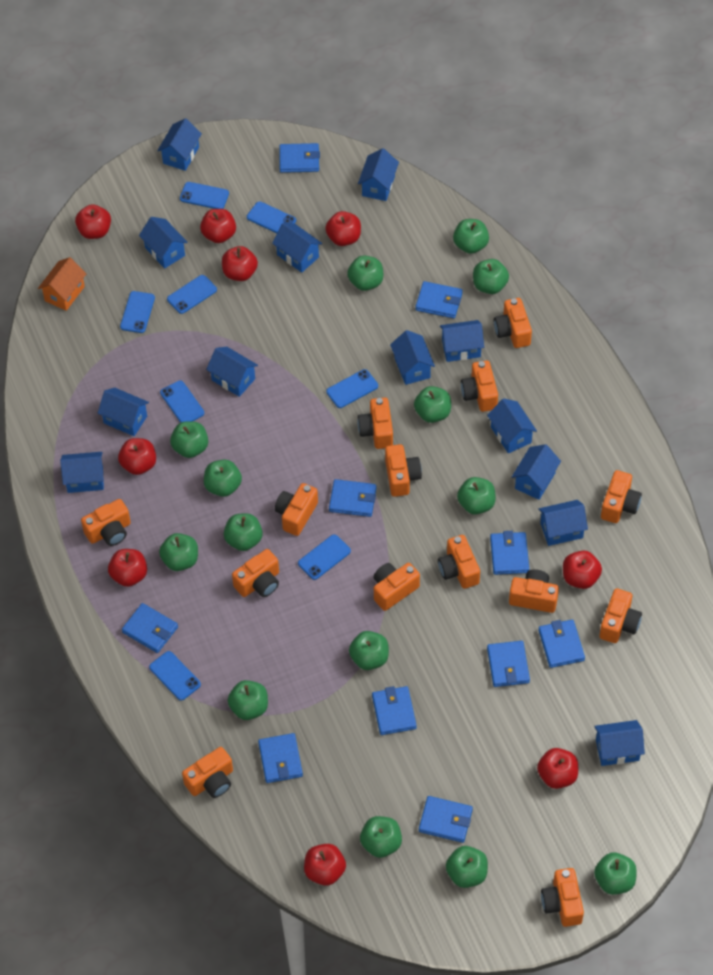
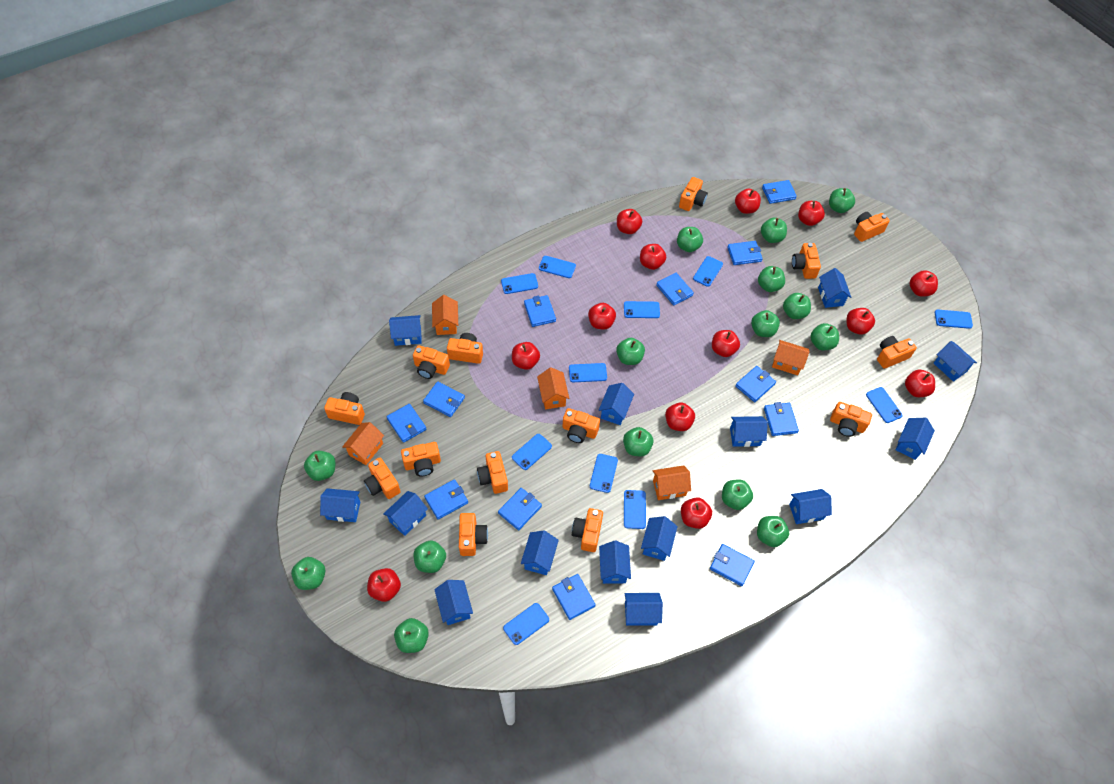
blue house: [60,452,104,493] [98,388,149,436] [139,217,188,268] [157,118,202,171] [206,347,258,397] [272,223,322,273] [358,148,399,201] [390,330,435,385] [440,320,484,362] [487,398,537,453] [512,444,561,500] [538,500,588,546] [594,720,645,766] = 13 -> [320,488,360,522] [383,491,428,536] [389,315,422,346] [434,580,473,625] [521,530,559,575] [599,383,634,425] [599,541,631,584] [624,593,663,626] [641,516,678,561] [730,416,768,447] [789,489,832,524] [818,268,851,308] [895,418,935,460] [934,341,977,382] = 14
blue phone: [120,291,155,333] [149,651,201,701] [160,380,204,423] [167,275,217,314] [180,182,229,209] [247,201,296,233] [298,534,351,580] [326,369,378,408] = 8 -> [501,273,538,294] [503,603,549,645] [512,434,552,470] [539,256,576,278] [569,363,607,382] [590,454,618,493] [624,301,660,318] [624,490,646,529] [693,256,723,287] [866,387,903,423] [935,310,973,329] = 11
blue wallet: [122,603,178,653] [258,733,303,783] [279,143,320,173] [329,479,376,517] [372,686,417,735] [415,281,463,318] [419,796,473,843] [487,641,530,687] [490,531,529,575] [538,620,585,668] = 10 -> [387,404,426,443] [423,382,465,417] [424,479,468,520] [498,488,542,530] [524,295,556,327] [552,574,596,620] [656,273,694,305] [710,544,755,586] [727,241,763,265] [735,366,776,402] [762,180,797,204] [764,402,799,436] = 12
green apple: [159,533,198,571] [170,421,208,458] [204,459,242,497] [224,513,263,551] [228,680,268,720] [347,255,383,291] [349,631,389,670] [360,816,402,858] [414,386,451,423] [446,846,488,888] [453,219,489,254] [457,477,496,514] [473,259,509,294] [594,853,637,895] = 14 -> [291,557,326,590] [304,451,335,481] [394,618,429,653] [414,541,446,573] [616,338,645,365] [623,427,654,457] [677,227,703,252] [722,479,753,510] [751,310,780,337] [757,516,789,547] [758,266,785,292] [761,217,787,243] [783,293,811,319] [810,323,839,350] [829,188,855,213] = 15
orange house: [38,257,86,311] = 1 -> [342,422,384,465] [432,295,458,335] [537,368,569,409] [653,465,691,500] [772,340,810,375] = 5
red apple: [75,204,111,239] [108,549,147,587] [118,438,156,475] [200,209,236,243] [222,246,258,281] [304,844,346,886] [325,211,361,246] [537,748,578,789] [563,551,602,589] = 9 -> [367,568,401,602] [512,342,540,370] [588,303,616,330] [617,209,642,234] [640,244,666,270] [665,402,695,431] [681,497,712,529] [712,330,740,357] [735,188,761,214] [798,201,825,226] [847,308,875,335] [905,370,935,397] [910,270,938,297] = 13

